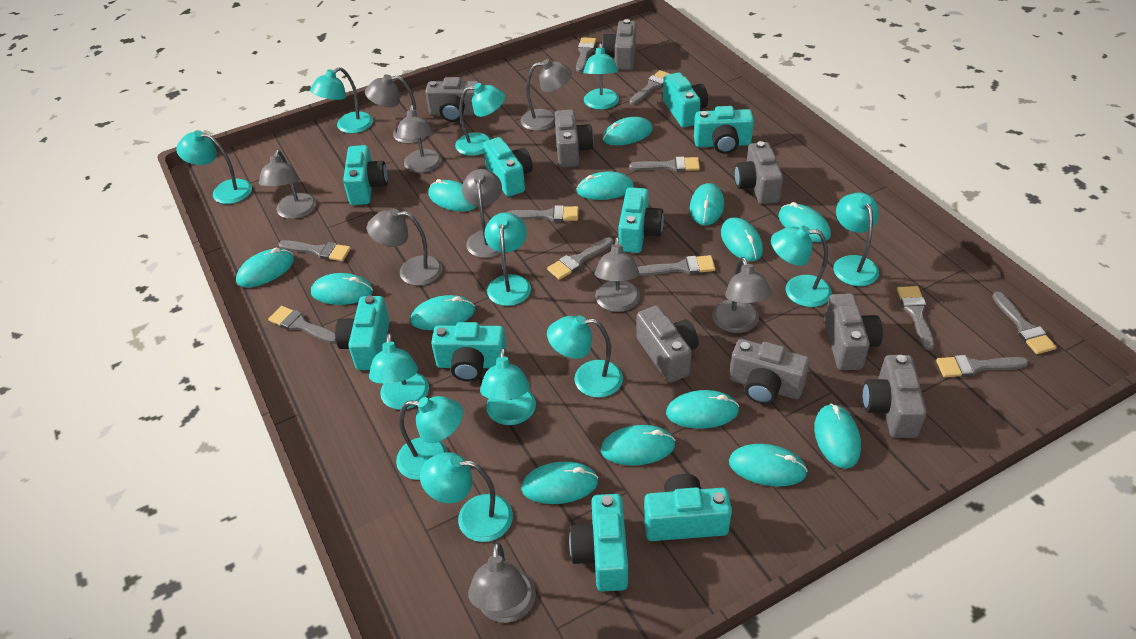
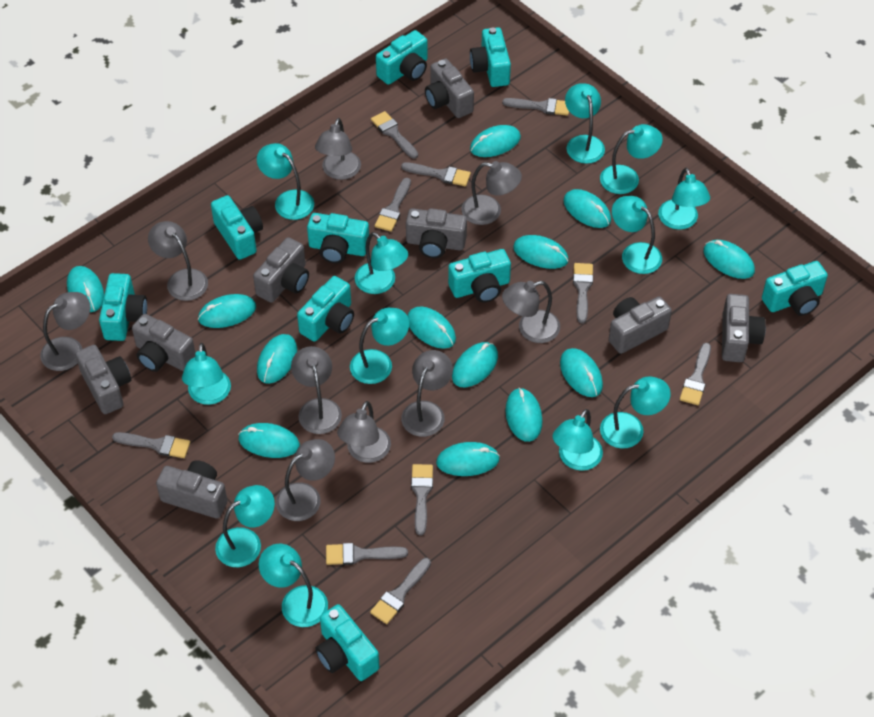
grey brush: [268,306,336,344] [279,240,351,261] [506,205,579,222] [547,237,613,280] [576,37,596,72] [629,70,670,105] [629,157,700,172] [637,255,716,276] [897,286,935,350] [936,355,1029,377] [992,291,1057,354] = 11 -> [112,432,190,458] [326,543,408,565] [370,558,431,624] [371,111,418,159] [375,178,411,232] [401,162,471,186] [411,464,433,535] [502,98,569,116] [573,263,593,323] [680,343,711,405] = 10
turquoise mouse: [236,248,294,287] [311,273,373,305] [410,295,475,330] [428,179,477,212] [521,461,598,504] [576,171,634,200] [601,425,676,466] [603,117,653,145] [666,390,739,429] [690,183,724,225] [721,217,763,261] [729,444,808,486] [778,202,831,242] [814,404,861,469] = 14 -> [67,266,104,312] [198,294,256,328] [238,423,300,458] [257,334,297,384] [408,306,456,349] [436,442,500,476] [452,342,498,387] [470,125,521,157] [505,388,542,442] [513,235,569,269] [560,348,603,397] [563,189,611,228] [704,240,755,279] = 13

